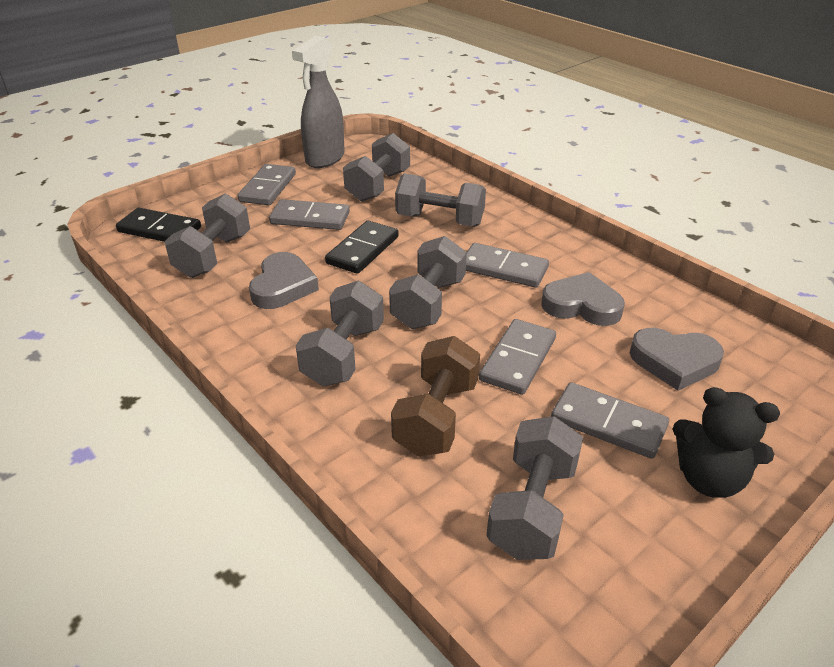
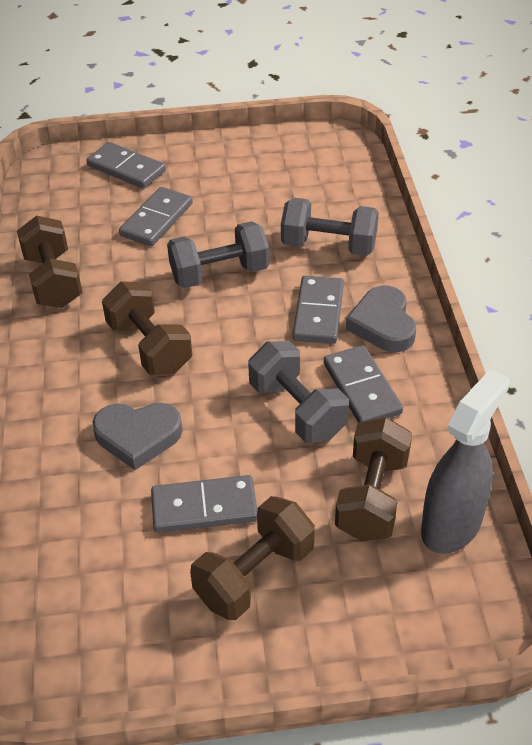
black domino: [116,208,201,242] [325,221,399,274] = 2 -> none = 0
black teddy bear: [673,387,780,498] = 1 -> none = 0
brown dumbbell: [391,336,480,456] = 1 -> [17,216,83,308] [102,281,192,375] [190,496,315,620] [335,417,412,541] = 4
grey dumbbell: [165,193,250,278] [296,280,384,386] [343,133,410,202] [389,236,467,329] [395,173,486,227] [486,416,583,560] = 6 -> [167,221,269,288] [248,341,349,443] [281,198,379,256] = 3
grey heart: [249,252,319,309] [542,272,625,326] [629,328,724,391] = 3 -> [93,403,182,470] [346,286,416,352] = 2

